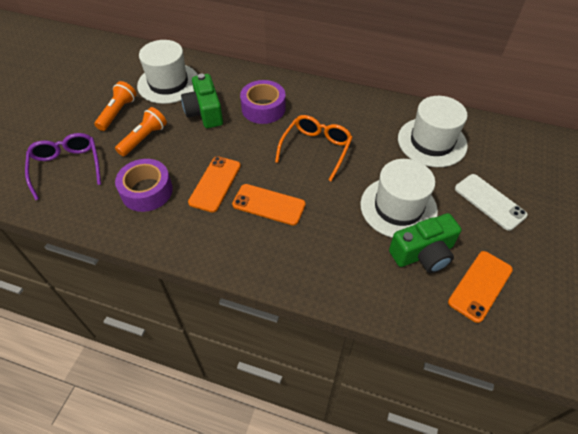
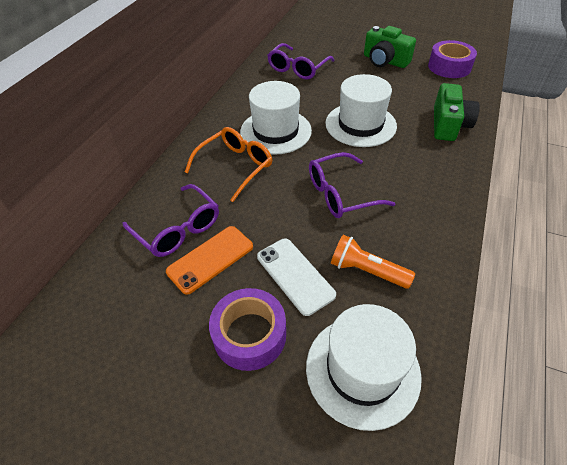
orange flashlight: [95,81,136,131] [115,107,167,156] = 2 -> [331,235,415,289] = 1
orange phone: [188,156,241,212] [232,184,306,226] [448,251,513,323] = 3 -> [166,226,253,295] = 1
purple glasses: [25,133,101,200] = 1 -> [123,184,219,257] [267,43,334,80] [309,152,396,218] = 3

